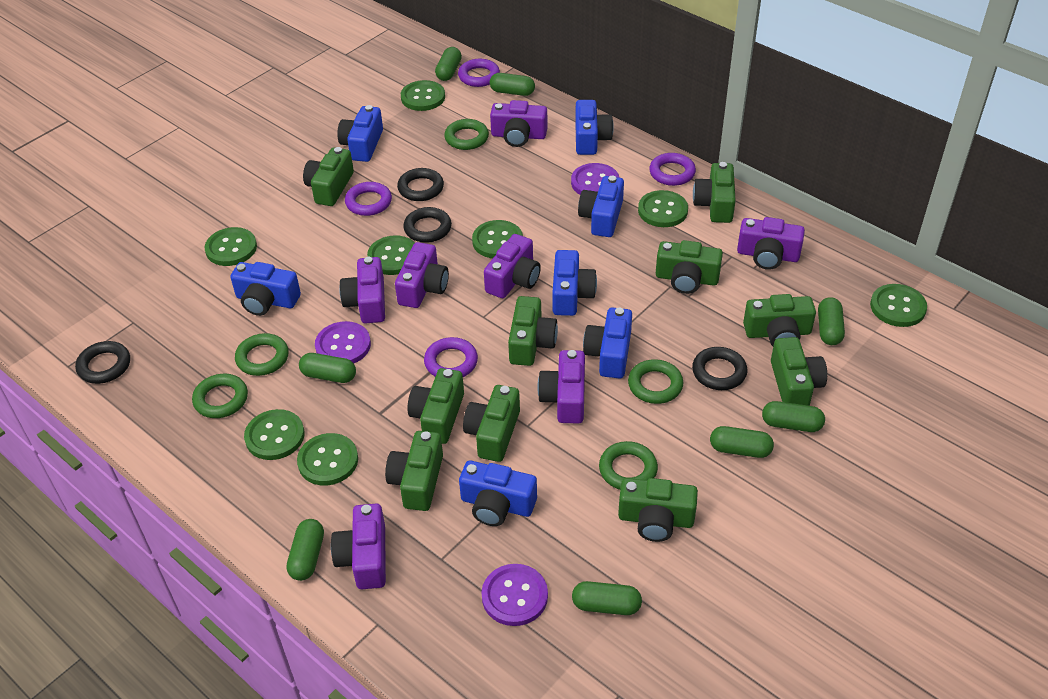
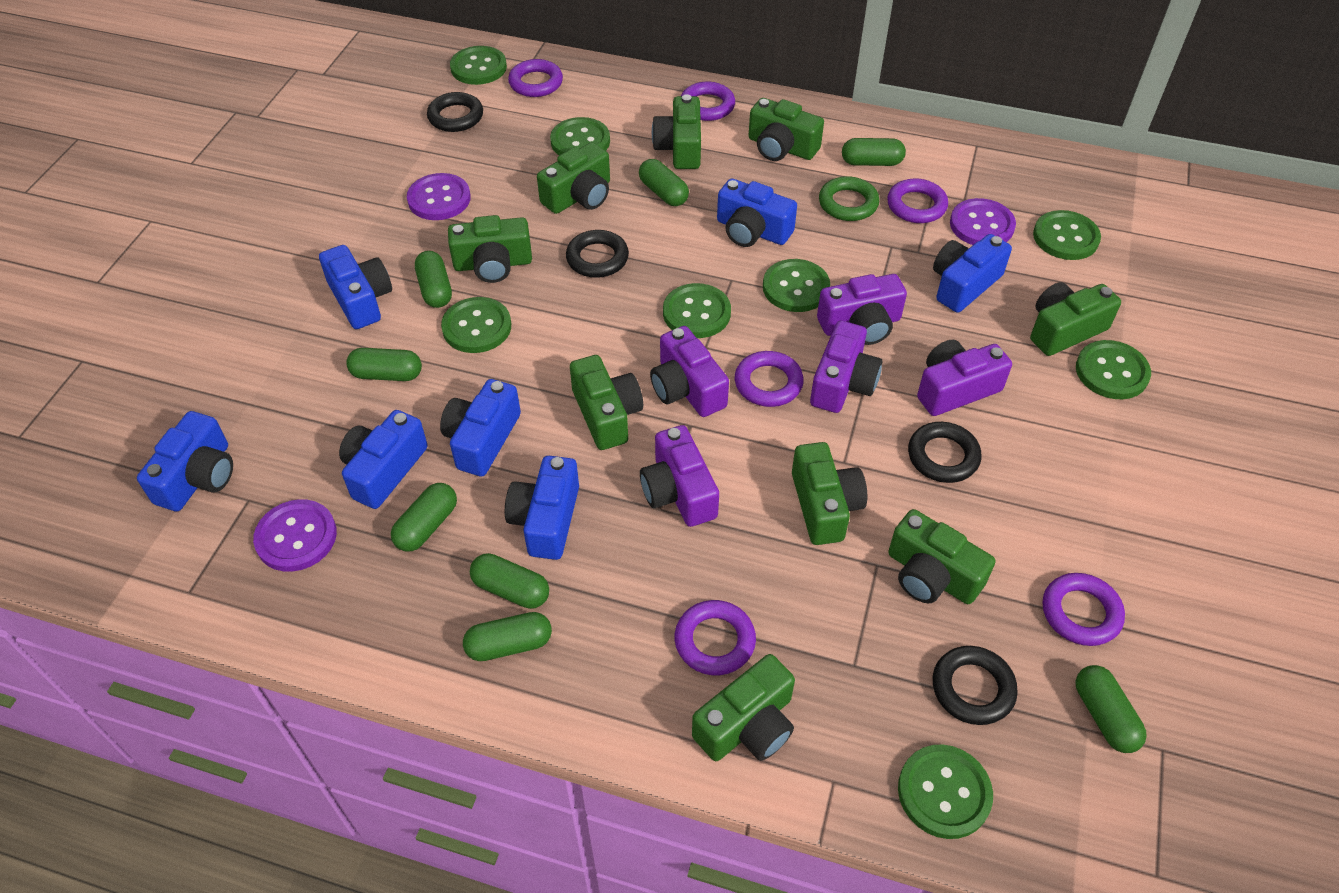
green camera: [303,147,354,206] [385,431,443,511] [407,368,464,444] [463,385,520,462] [508,296,558,366] [618,478,698,542] [656,240,723,294] [693,162,736,223] [743,294,816,346] [771,337,827,406] = 10 -> [448,215,532,283] [537,142,610,214] [570,355,643,450] [652,94,701,169] [692,654,795,761] [748,98,824,161] [792,442,867,545] [888,509,995,604] [1030,282,1121,356] = 9
green ring: [192,374,248,418] [235,333,289,376] [444,119,489,150] [599,441,658,490] [628,359,683,404] = 5 -> [819,176,879,221] = 1
purple camera: [331,504,386,589] [339,257,385,324] [395,242,449,308] [484,234,541,298] [490,100,547,147] [537,350,585,423] [737,217,805,270] = 7 -> [640,425,719,527] [650,326,729,417] [810,321,882,413] [817,274,907,345] [917,340,1012,416] = 5
purple ring: [345,182,392,216] [424,337,478,377] [458,59,500,87] [649,153,696,186] = 4 -> [508,59,563,97] [675,600,756,675] [681,82,735,121] [735,351,804,407] [887,178,948,223] [1043,573,1125,646] = 6

